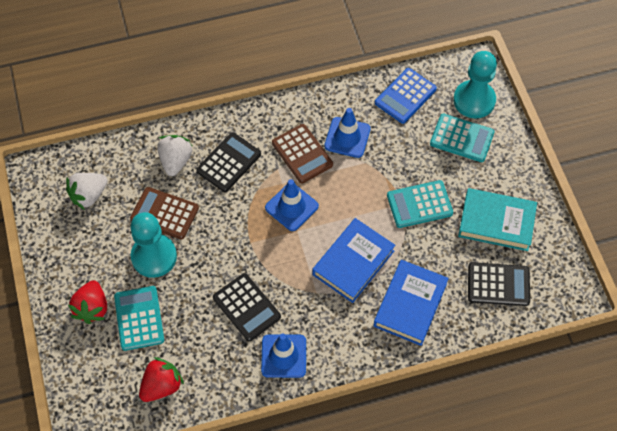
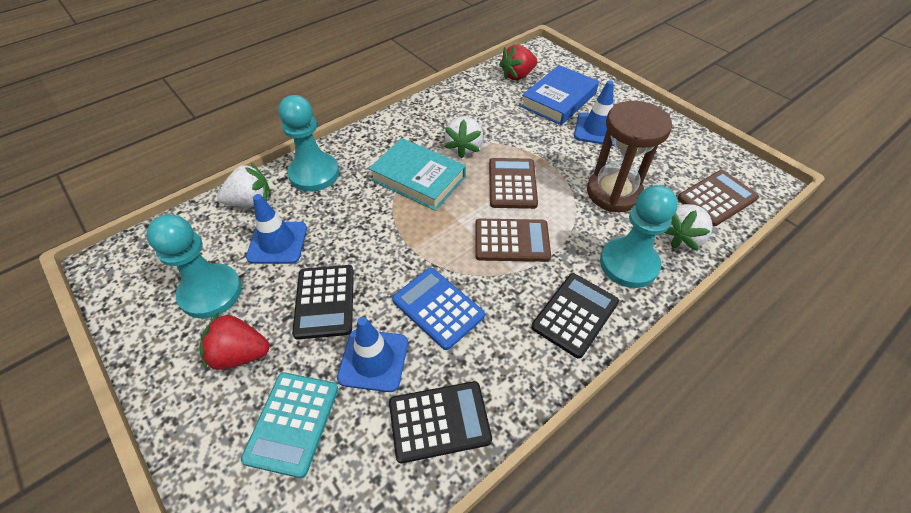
blue book: [312,218,395,303] [373,260,449,346] = 2 -> [521,65,599,125] = 1
brown calculator: [130,187,199,240] [272,124,333,183] = 2 -> [475,219,551,262] [489,158,538,209] [677,170,759,227] = 3
brown hourglass: none = 0 -> [587,101,672,212] = 1
turquoise calculator: [114,286,164,351] [387,180,453,228] [430,114,495,162] = 3 -> [241,372,338,478] = 1
turquoise pawn: [130,212,177,278] [453,51,497,119] = 2 -> [146,214,242,319] [278,95,339,192] [600,185,678,288] = 3
white strawberry: [66,173,107,210] [157,135,192,176] = 2 -> [217,162,271,207] [445,116,483,159] [664,204,712,251] = 3

